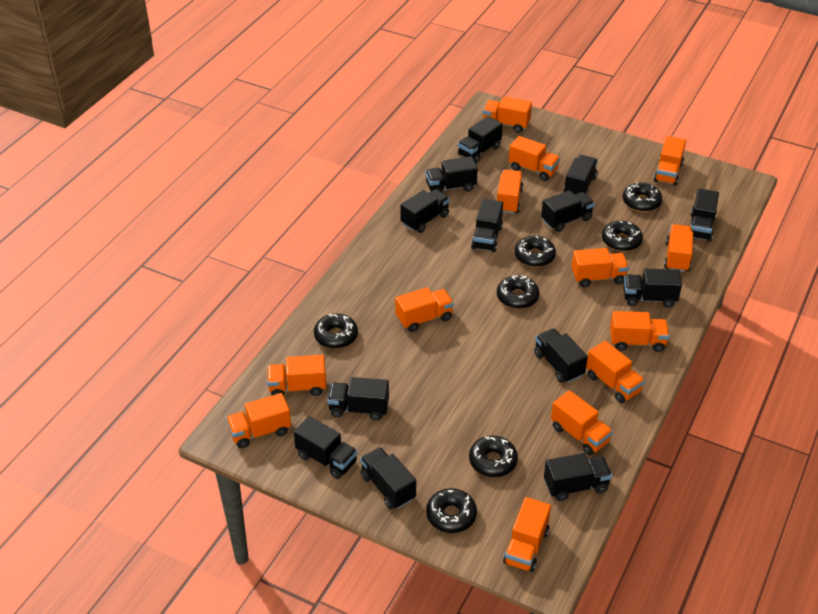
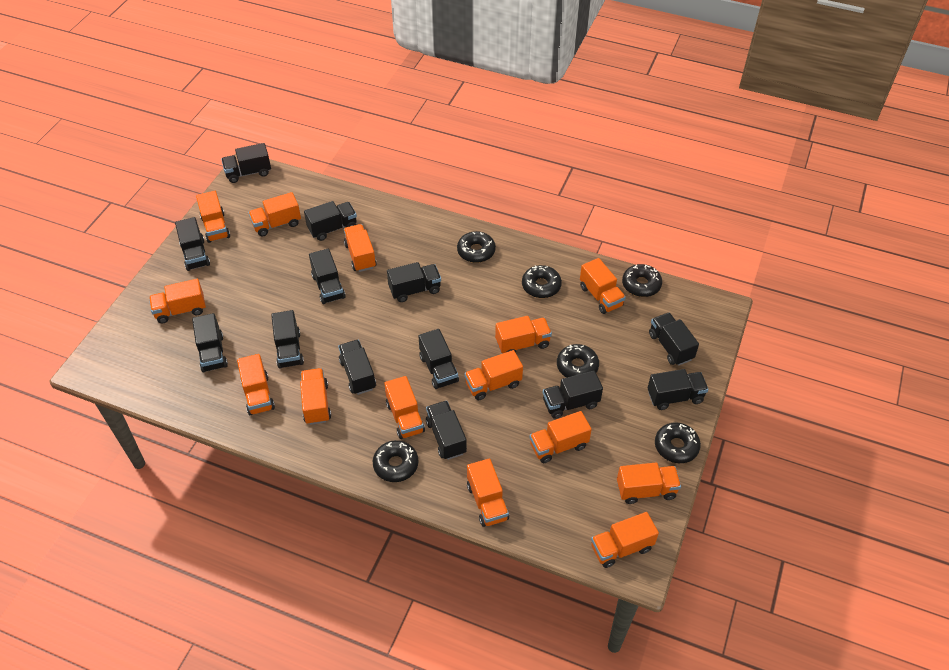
black donut: [314,314,358,349] [426,488,477,533] [469,436,518,477] [497,275,539,309] [515,236,556,267] [602,221,643,252] [623,182,662,212] = 7 -> [373,440,419,482] [457,231,496,263] [522,265,562,298] [557,344,599,378] [622,264,662,297] [655,423,701,463] = 6
orange truck: [226,393,291,448] [267,355,326,396] [395,287,454,332] [483,96,532,133] [497,169,523,214] [503,497,551,572] [509,136,560,181] [551,390,613,455] [572,248,629,287] [586,341,645,403] [610,311,670,352] [654,136,686,186] [664,224,693,272] = 13 -> [149,279,206,323] [196,191,230,243] [237,354,275,415] [248,192,301,236] [300,368,331,425] [344,224,377,272] [384,376,425,439] [464,350,523,400] [467,458,509,527] [495,316,552,353] [529,411,592,463] [580,258,626,314] [591,512,659,568] [617,463,681,504] = 14

